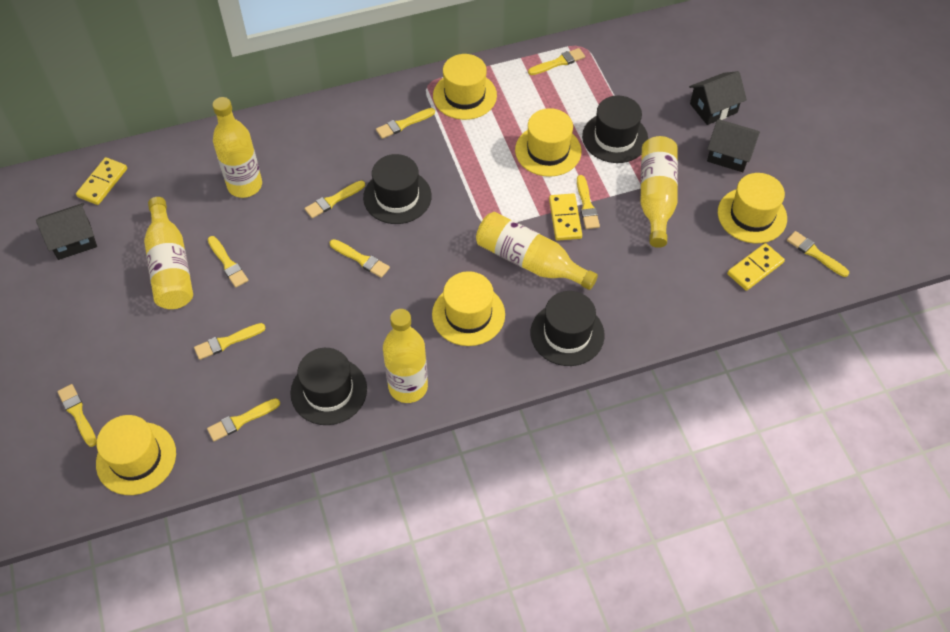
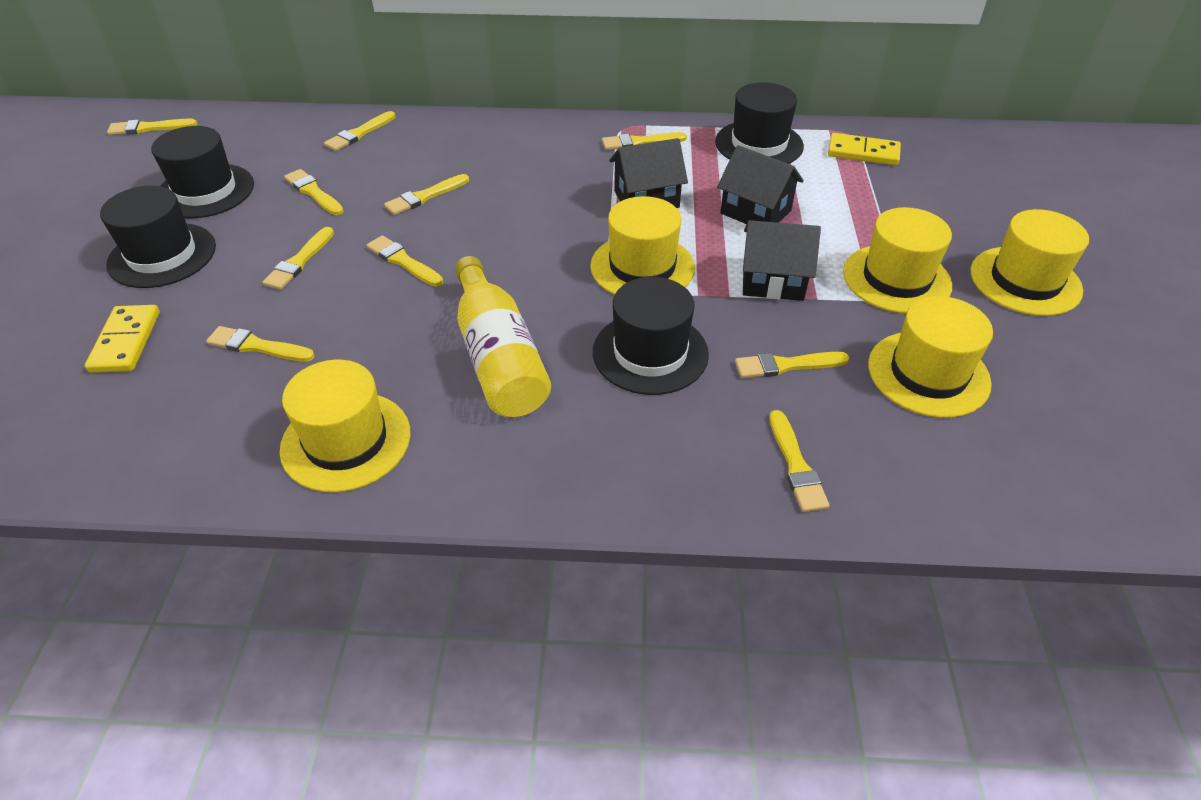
yellow bottle: [144,197,193,309] [212,97,262,198] [383,309,428,403] [476,212,598,290] [641,136,678,248] = 5 -> [455,256,551,417] = 1
yellow domino: [76,157,127,205] [549,194,582,241] [727,243,785,291] = 3 -> [85,305,160,373] [828,133,901,166] = 2

